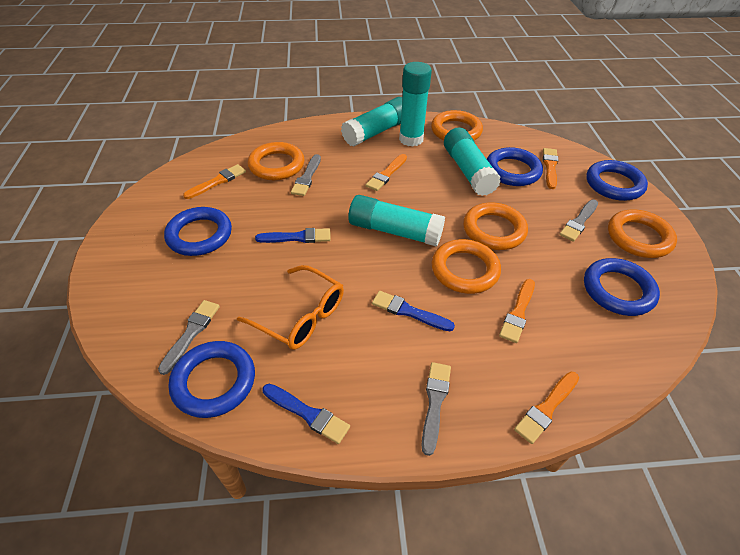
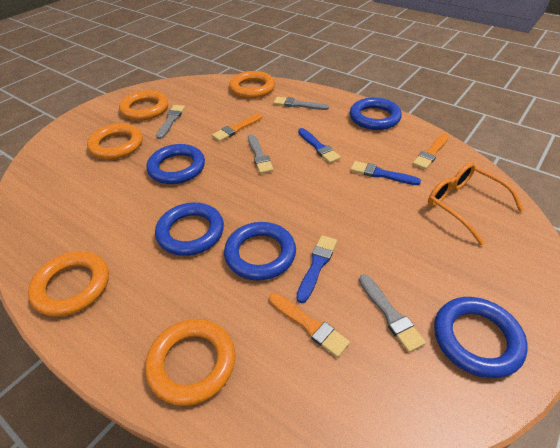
orange brush: [183,164,246,199] [366,154,407,191] [499,279,535,343] [514,372,579,444] [543,148,559,189] = 5 -> [212,114,262,142] [269,293,350,357] [413,134,449,170] = 3
turquoise glue stick: [341,97,403,147] [348,195,445,247] [399,62,432,147] [444,127,501,196] = 4 -> none = 0

